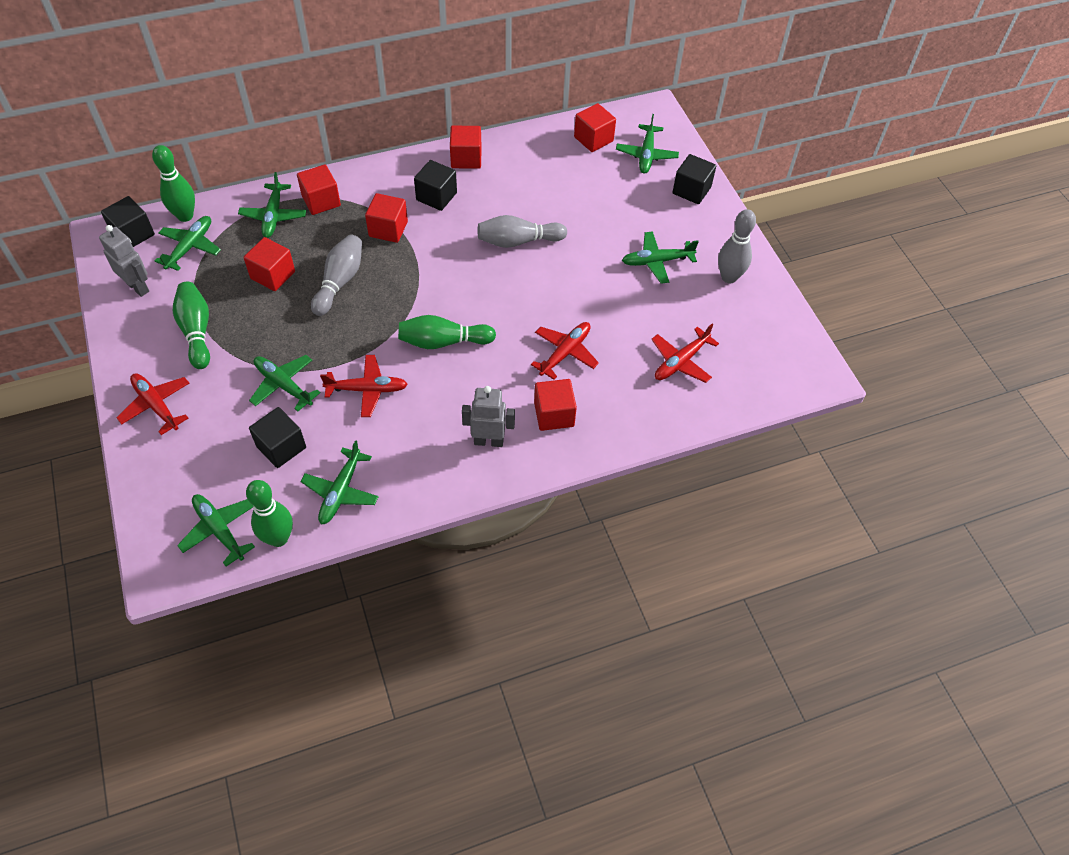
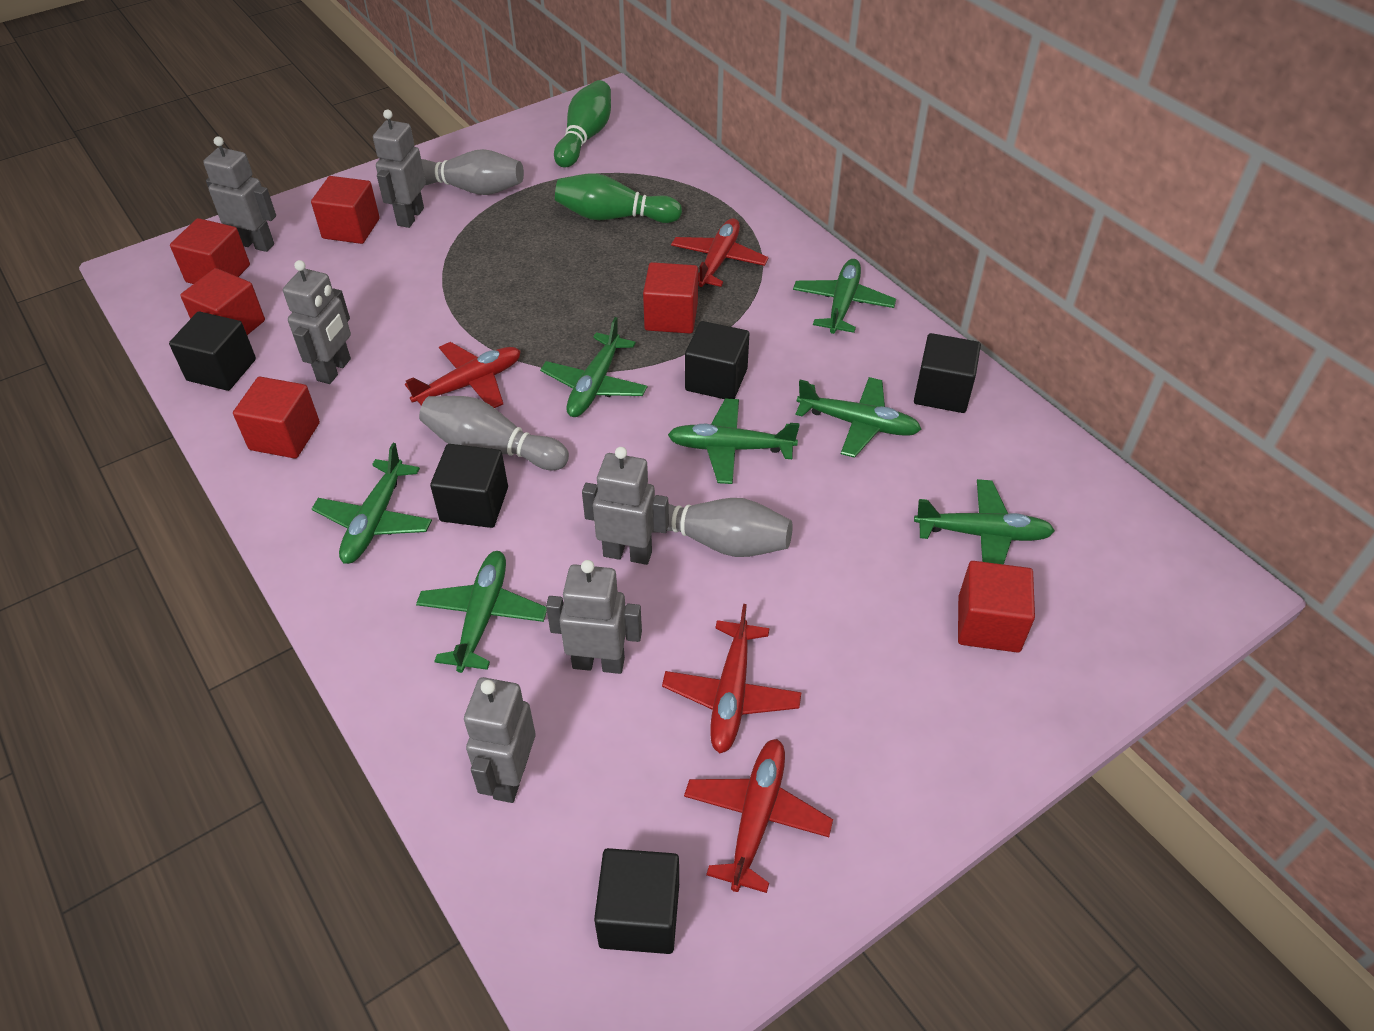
black cube: [101,196,155,247] [249,407,306,468] [414,160,457,211] [672,154,716,204] = 4 -> [169,311,256,391] [430,444,508,528] [594,848,679,954] [685,321,749,399] [914,333,981,413] = 5
green bowling pin: [152,145,195,222] [173,282,210,369] [246,480,293,547] [398,315,496,349] = 4 -> [554,80,611,168] [555,173,682,223] = 2
grey robot: [99,225,149,297] [462,386,515,447] = 2 -> [203,136,276,252] [283,260,351,384] [373,109,426,228] [464,677,535,803] [546,560,642,674] [582,447,669,565] = 6

